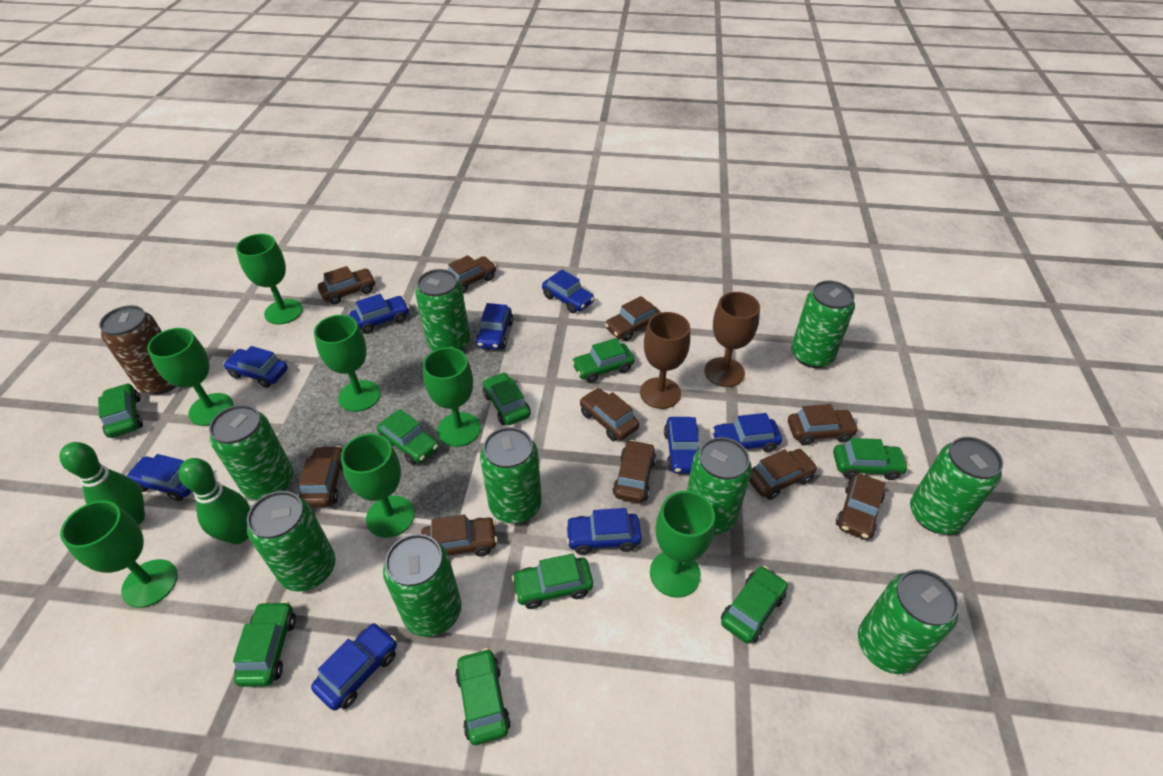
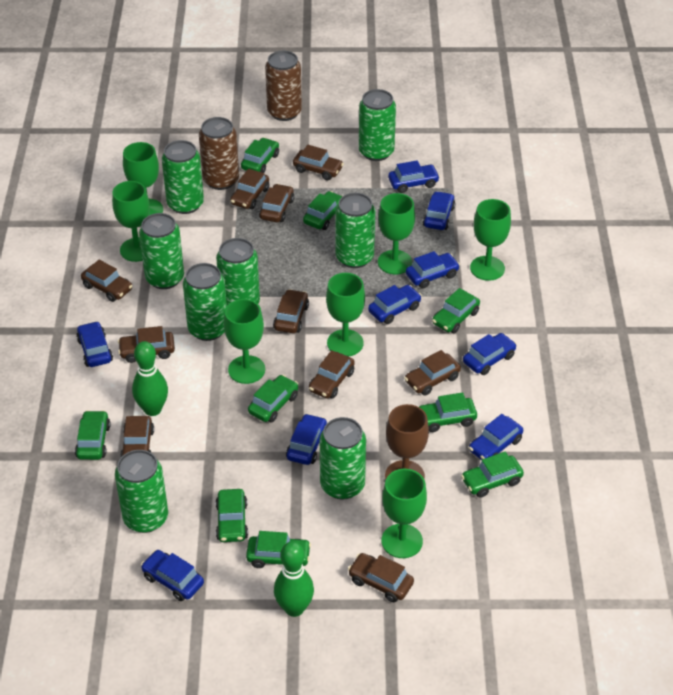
brown can: [99,305,176,395] = 1 -> [199,117,239,190] [265,51,302,121] = 2
brown goblet: [640,312,690,409] [704,292,760,387] = 2 -> [385,404,429,480] = 1
green can: [209,405,294,500] [247,491,335,592] [383,534,461,637] [415,269,470,351] [480,427,542,524] [687,437,752,535] [791,281,855,368] [858,569,959,674] [910,437,1003,534] = 9 -> [115,450,168,533] [139,213,184,289] [162,140,204,214] [183,263,227,341] [216,238,260,306] [320,417,366,500] [335,193,375,268] [359,89,396,161] = 8

